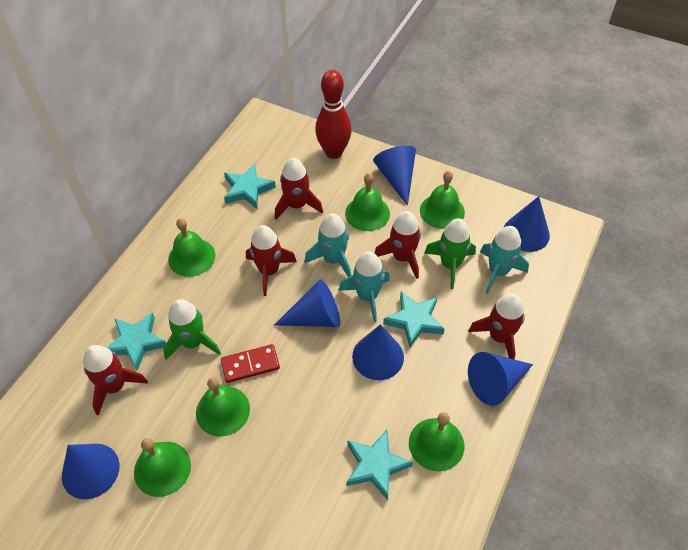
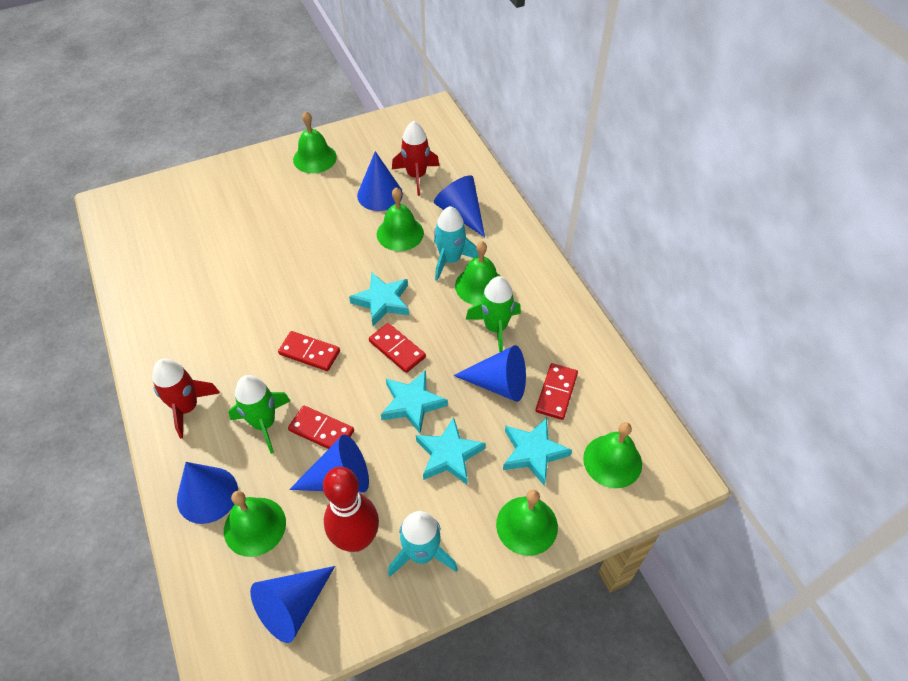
red domino: [221,344,280,383] = 1 -> [278,331,340,371] [288,406,354,449] [369,323,426,373] [536,363,578,420] = 4
red rocket: [83,345,148,416] [246,225,297,296] [275,158,323,220] [375,211,421,279] [468,293,525,359] = 5 -> [152,359,220,439] [392,121,440,196] = 2
turquoise rocket: [305,213,351,277] [339,251,390,322] [480,226,529,294] = 3 -> [388,511,458,577] [434,206,479,281] = 2

